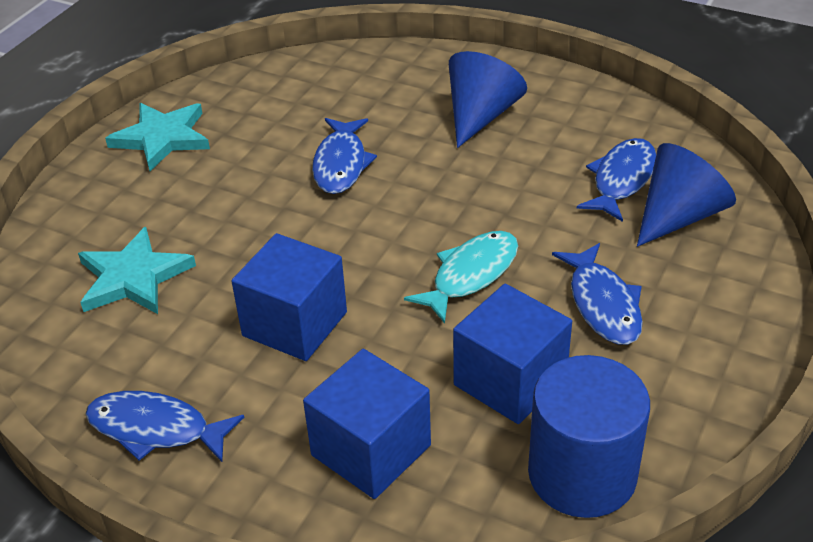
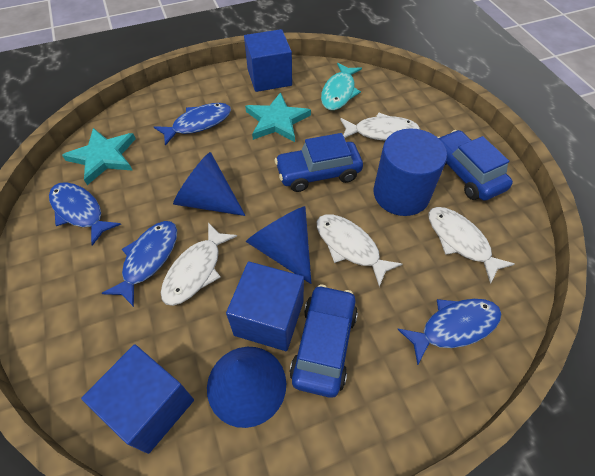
blue car: none = 0 -> [274,133,363,192] [289,284,358,398] [437,130,513,201] = 3
blue cone: [449,51,527,148] [637,143,736,247] = 2 -> [173,152,246,216] [207,347,286,428] [246,206,312,284] = 3
white fish: none = 0 -> [161,223,237,306] [317,214,402,287] [340,112,420,140] [429,207,515,284] = 4

